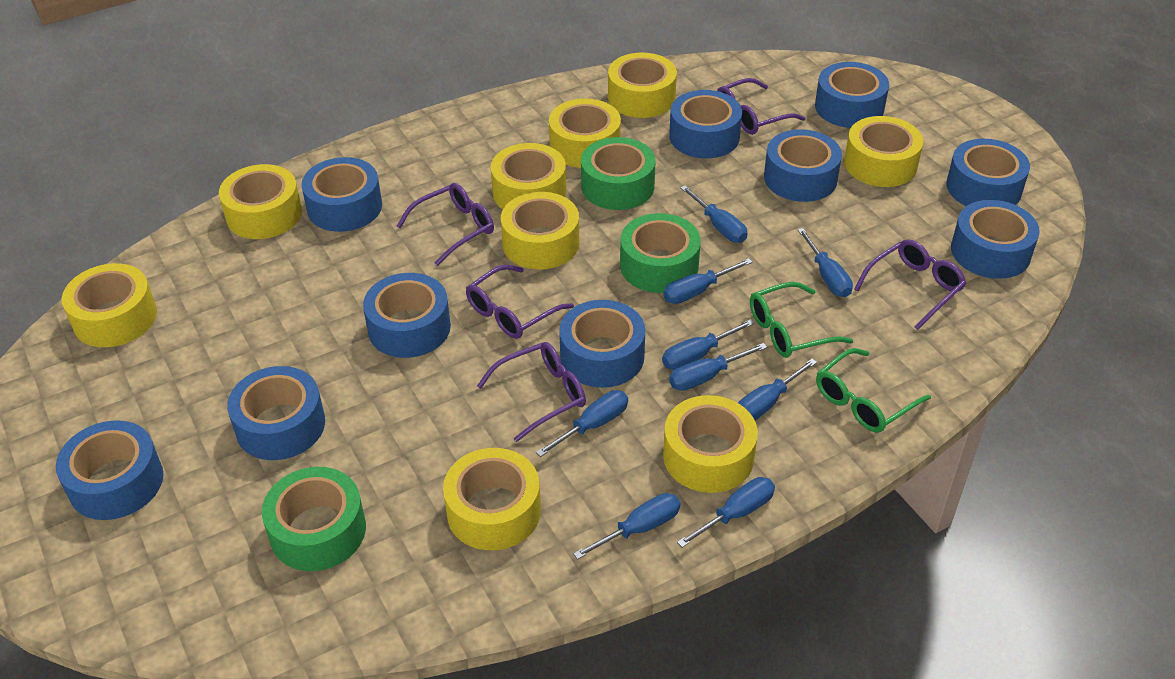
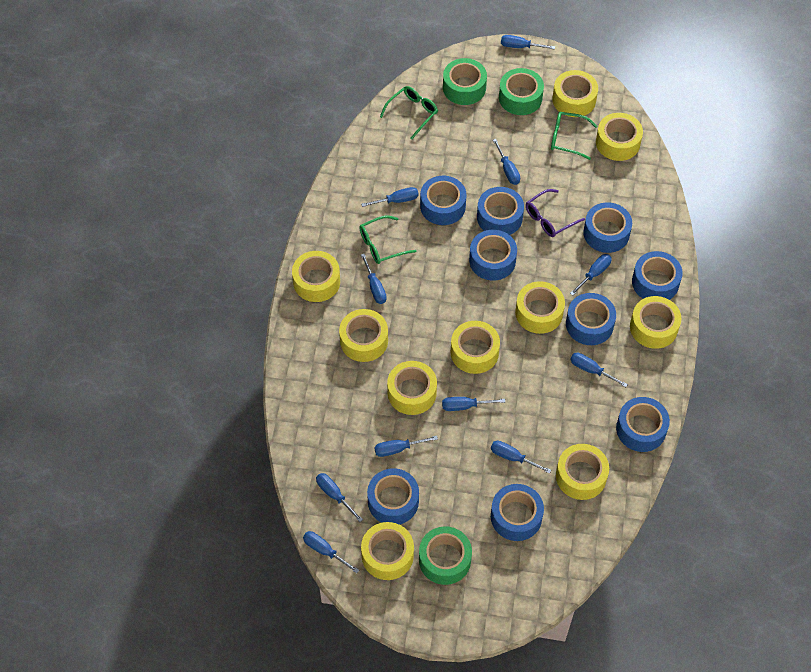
blue screwdriver: [536,390,628,457] [573,493,680,560] [662,319,755,370] [663,258,753,304] [669,343,767,391] [677,477,775,548] [680,185,748,243] [738,359,817,420] [797,228,853,297] = 9 -> [303,531,359,573] [316,473,363,522] [361,187,419,207] [361,254,387,304] [374,436,438,457] [442,397,505,411] [491,441,551,474] [493,139,520,185] [501,35,555,49] [570,254,612,295] [570,353,628,387] = 11
blue tape: [56,420,163,520] [227,366,325,460] [301,157,382,232] [363,273,451,358] [559,300,645,388] [669,90,742,158] [764,129,842,202] [815,62,889,128] [946,139,1030,206] [951,200,1040,279] = 10 -> [367,468,419,524] [420,176,466,225] [469,230,517,280] [477,187,524,235] [491,484,544,541] [566,293,616,345] [583,202,632,253] [616,397,670,452] [632,251,683,300] = 9
green glasses: [750,282,853,358] [816,348,931,432] = 2 -> [360,215,416,264] [380,86,438,139] [551,112,597,160] = 3
purple glasses: [397,183,494,266] [466,265,574,339] [477,342,586,442] [717,78,805,135] [854,239,966,330] = 5 -> [526,189,585,237] = 1
yellow tape: [62,263,157,347] [219,164,302,239] [443,448,541,550] [491,143,566,209] [501,192,579,269] [549,99,621,168] [608,53,677,118] [663,395,758,493] [844,116,923,187] = 9 -> [292,251,340,302] [339,309,388,362] [361,522,414,580] [387,361,437,415] [451,321,500,374] [515,281,565,334] [552,70,598,117] [556,444,609,500] [596,113,643,161] [630,296,681,349] = 10

